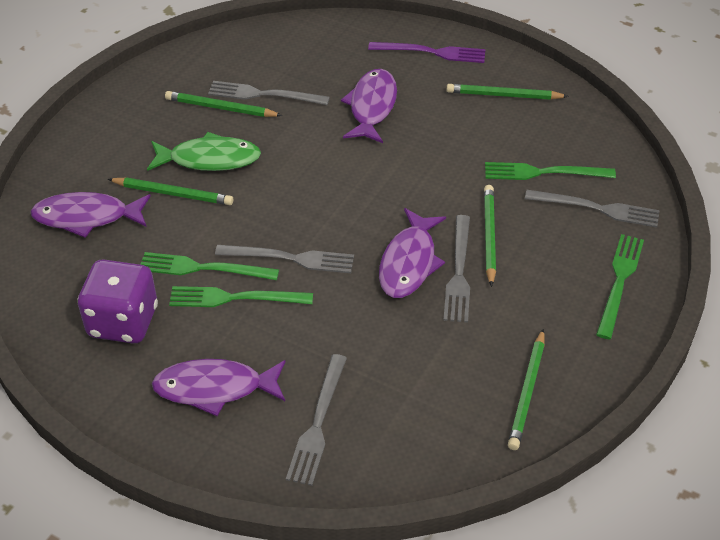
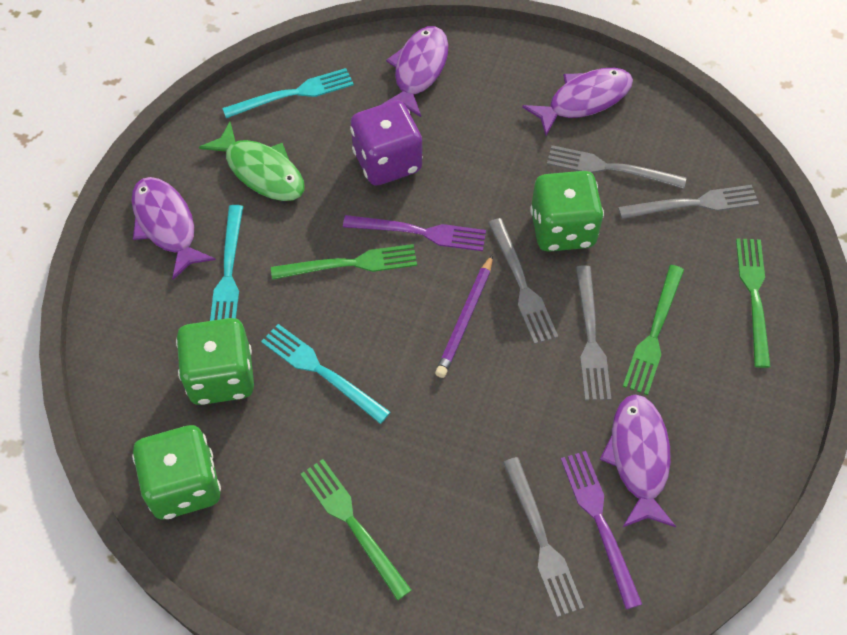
green dice: none = 0 -> [132,425,221,520] [176,318,254,405] [530,171,604,252] = 3
green pencil: [108,177,233,205] [165,91,283,117] [446,84,569,100] [484,185,496,287] [508,329,545,450] = 5 -> none = 0
purple fork: [368,42,485,63] = 1 -> [343,215,486,251] [561,451,642,609] = 2
purple pencil: none = 0 -> [435,254,493,378] = 1
turquoise fork: none = 0 -> [210,205,243,321] [222,68,354,118] [261,324,390,424] = 3

